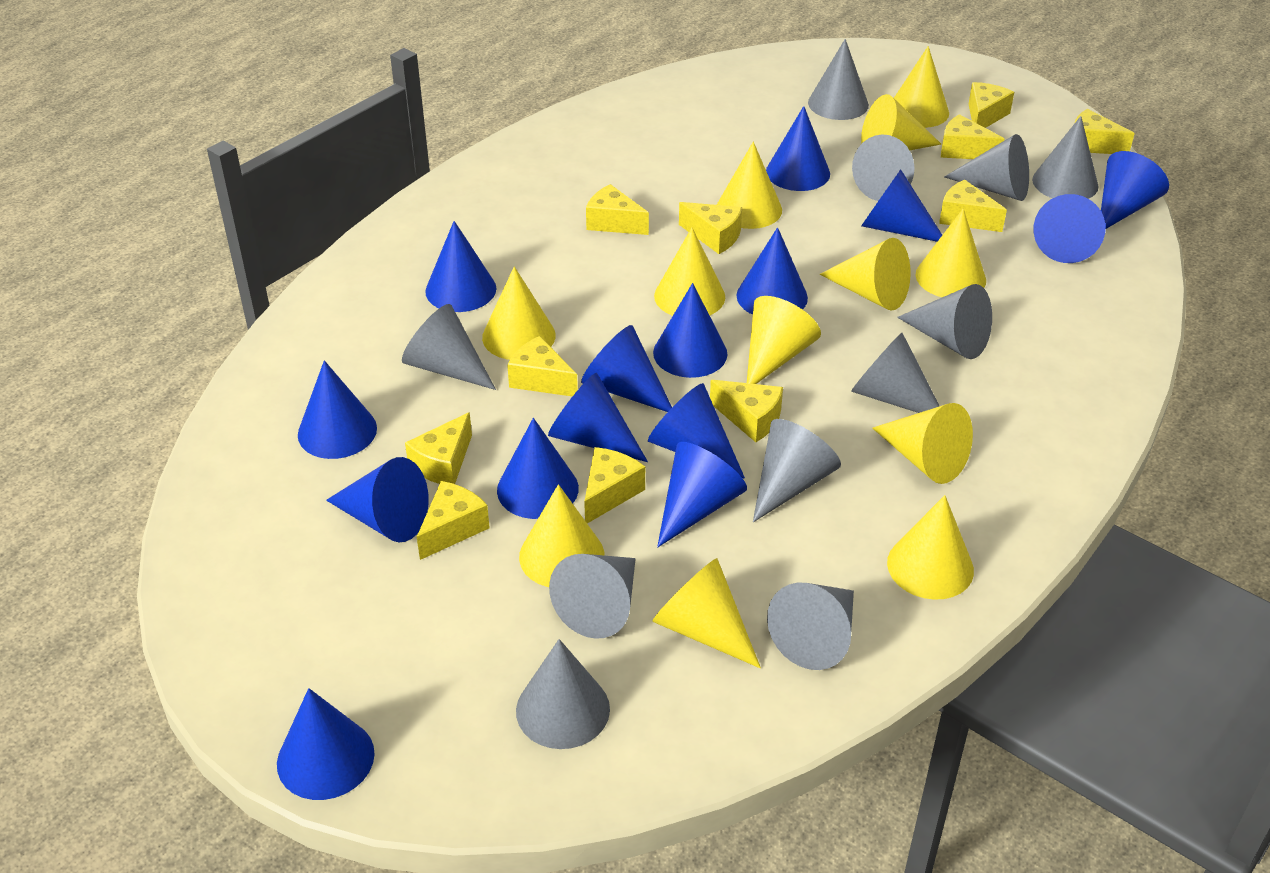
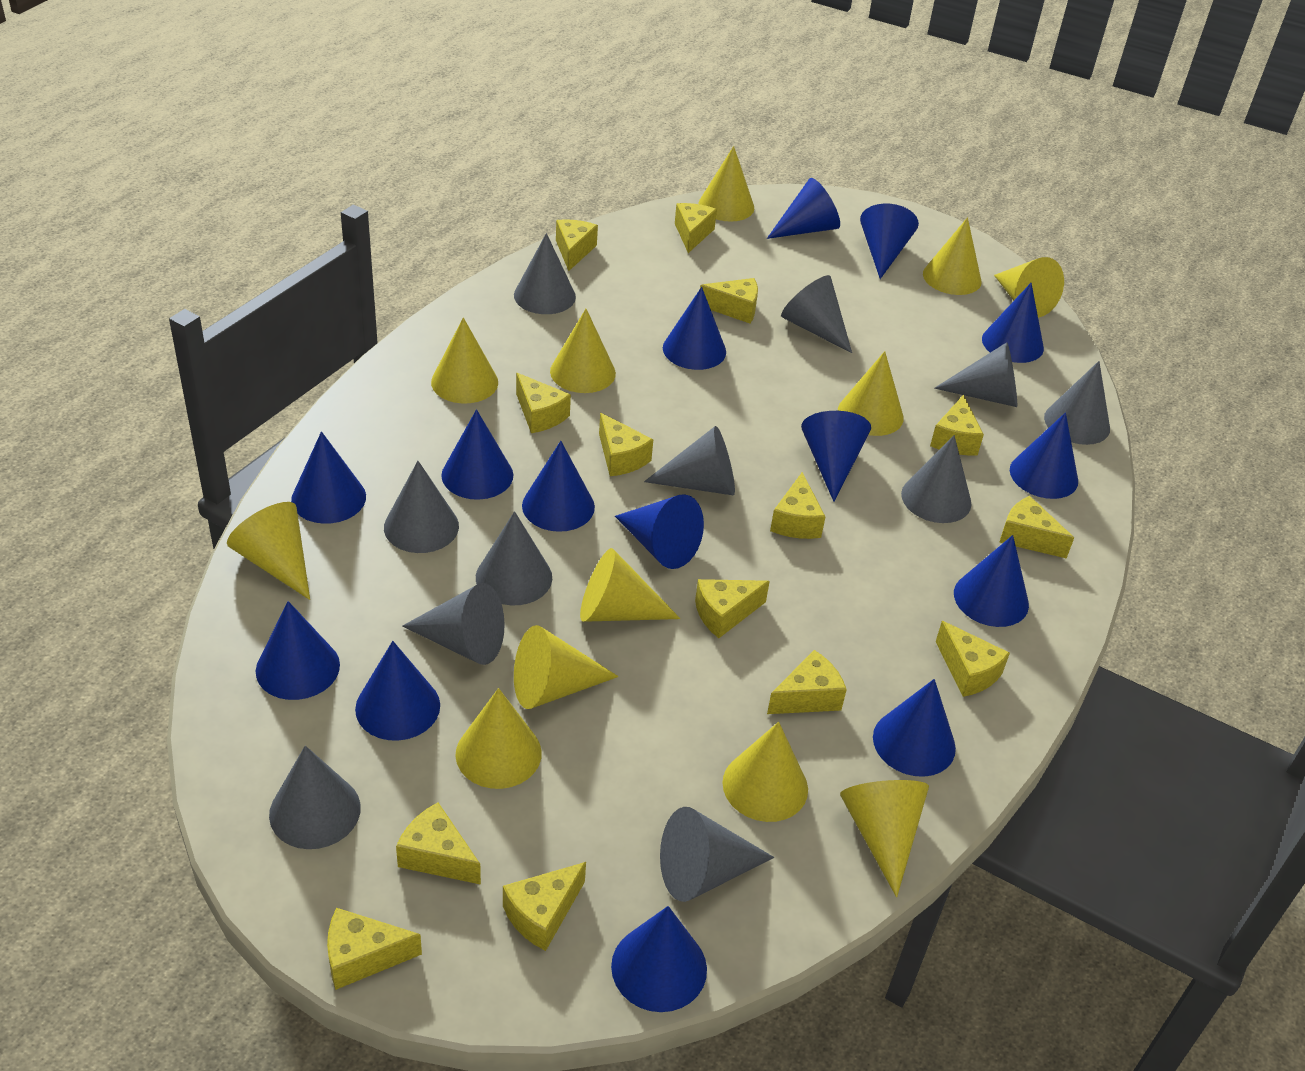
yellow cheese: [405,412,472,484] [417,481,490,560] [507,336,578,397] [584,447,645,523] [586,184,649,235] [679,202,742,254] [710,380,783,442] [939,180,1007,232] [941,114,1004,159] [969,82,1014,128] [1074,109,1135,154] = 11 -> [327,908,422,990] [396,802,481,885] [503,862,586,951] [516,373,571,433] [556,219,598,271] [599,413,653,476] [675,203,717,253] [695,579,770,638] [700,278,758,323] [767,650,847,714] [770,472,825,539] [930,395,984,455] [936,621,1010,697] [999,496,1074,559] = 14

